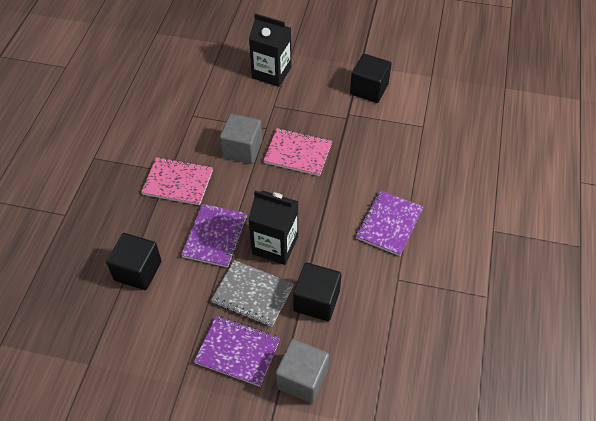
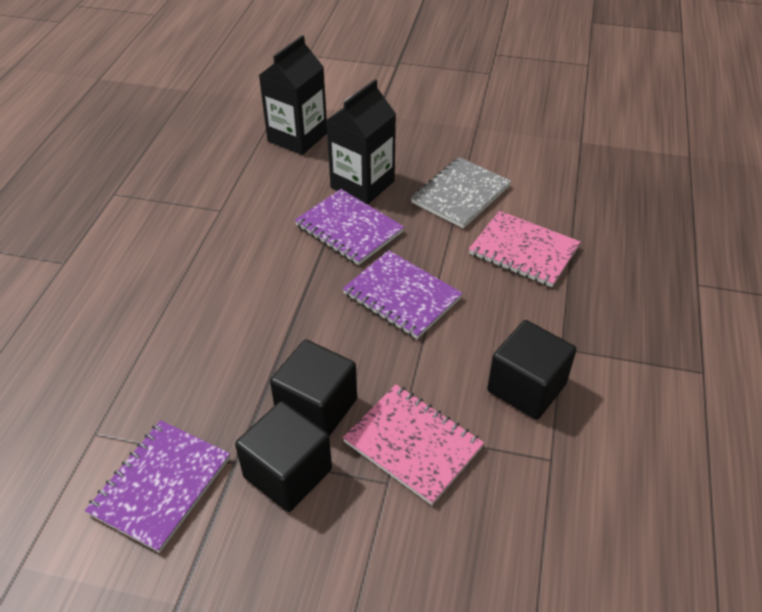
grey cube: [220,114,262,164] [275,339,329,403] = 2 -> none = 0

